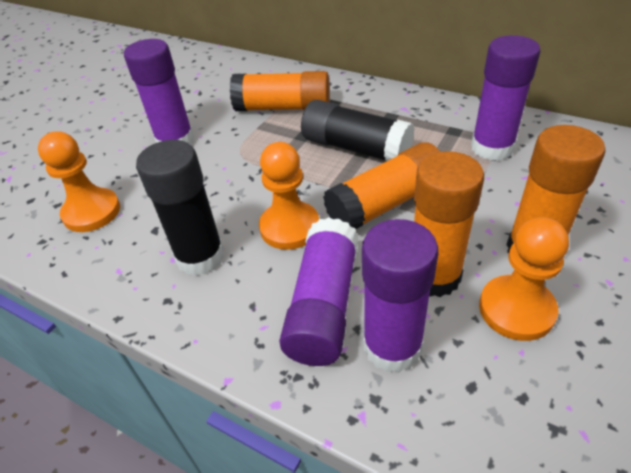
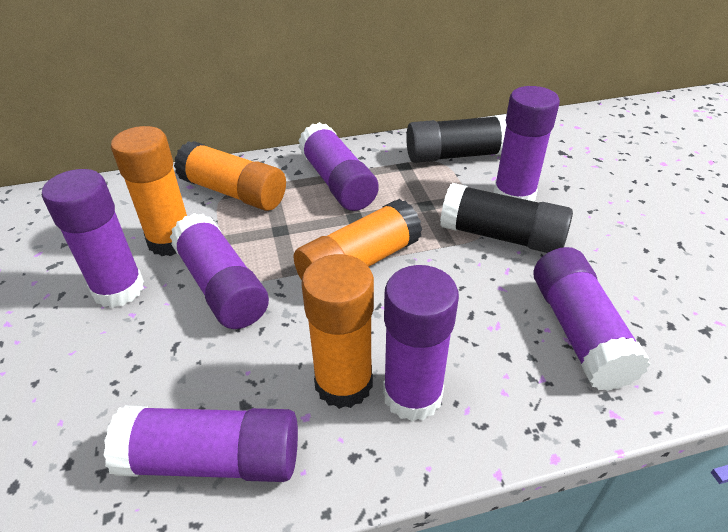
orange pawn: [38,131,120,232] [259,142,319,250] [479,217,569,341] = 3 -> none = 0
purple glue stick: [124,39,194,145] [279,217,359,366] [362,219,438,373] [471,35,541,161] = 4 -> [42,169,144,308] [104,406,298,482] [170,213,269,329] [298,122,379,211] [383,265,459,421] [494,86,560,202] [533,247,651,391] = 7

